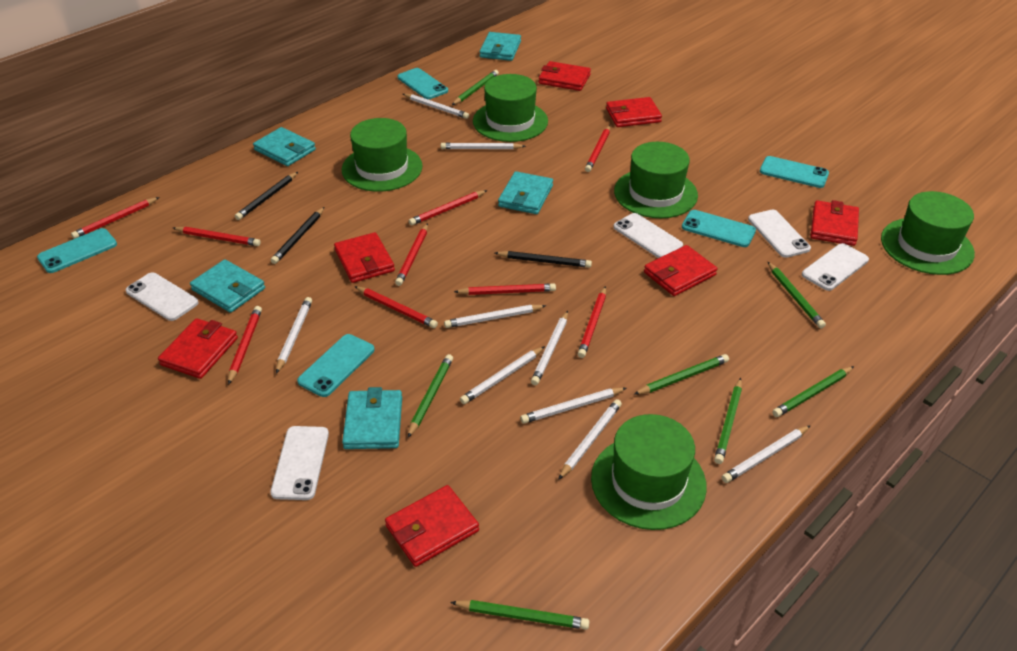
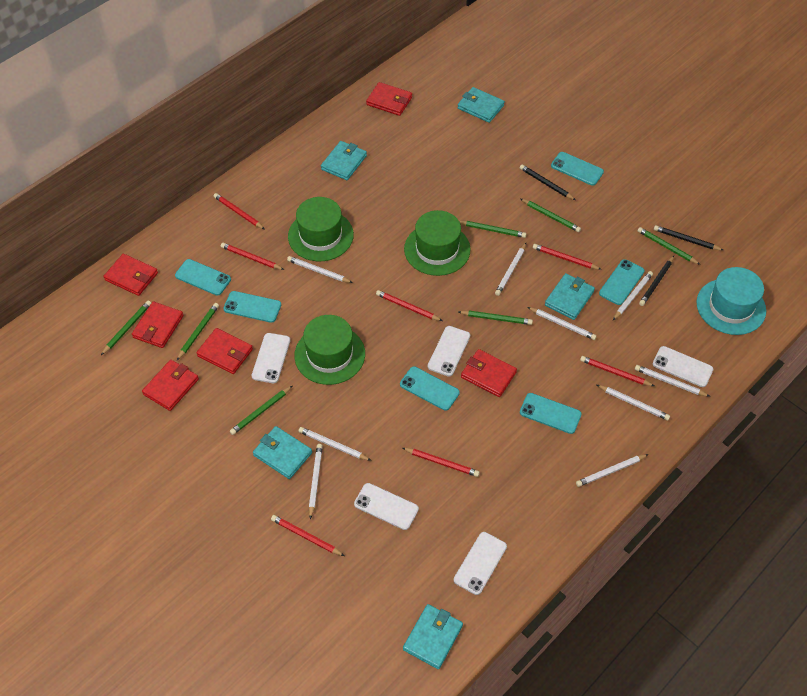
green hat: [341,118,423,192] [473,74,548,142] [591,414,707,530] [614,142,698,218] [881,191,975,275] = 5 -> [288,197,354,261] [294,315,365,385] [404,210,471,276] = 3
red pencil: [71,197,159,239] [173,227,261,246] [228,306,262,385] [354,286,438,328] [395,223,428,286] [409,190,487,226] [454,284,556,295] [578,286,606,358] [585,125,610,172] = 9 -> [214,193,265,229] [221,243,284,270] [271,515,344,556] [376,290,442,321] [403,448,480,477] [533,244,602,270] [580,356,654,386] = 7
red wallet: [158,318,238,379] [334,232,395,283] [385,485,479,567] [539,61,591,91] [606,97,662,127] [644,245,717,296] [810,200,859,246] = 7 -> [104,254,158,296] [132,302,184,348] [142,360,199,411] [197,328,253,374] [366,82,412,116] [461,349,517,397] = 6
turquoise hat: none = 0 -> [696,267,766,335] = 1
turquoise phone: [37,228,117,273] [297,334,375,397] [398,68,448,99] [682,210,756,247] [760,156,829,188] = 5 -> [175,259,231,296] [223,291,281,323] [400,366,460,411] [520,393,582,434] [551,152,604,186] [599,259,644,305] = 6

